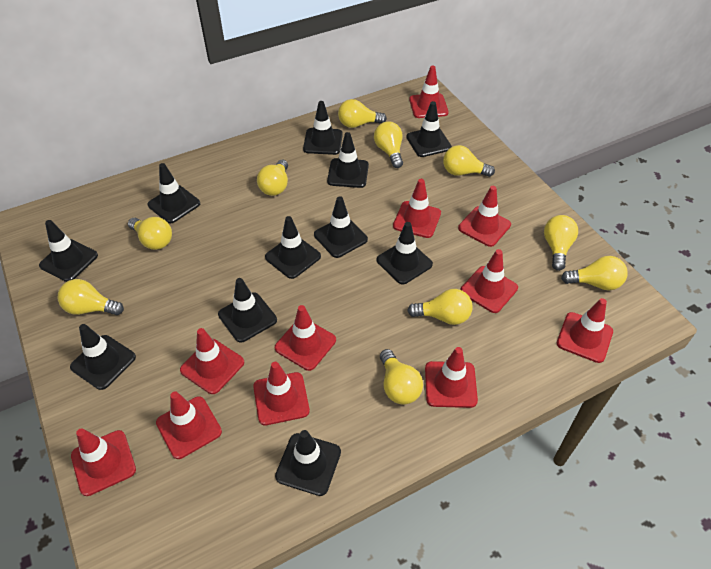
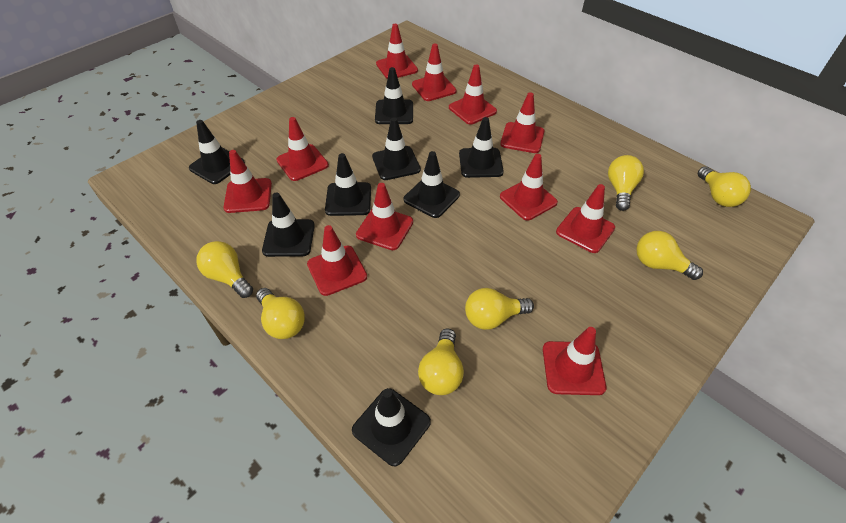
black traffic cone: [39,220,98,282] [70,324,136,390] [148,163,200,223] [218,278,277,343] [265,216,321,279] [275,430,341,496] [303,101,343,155] [314,196,368,258] [327,132,369,188] [377,222,433,284] [406,101,452,157] = 11 -> [189,120,245,184] [262,192,315,257] [325,153,371,216] [352,388,431,466] [372,117,421,180] [375,67,413,124] [403,151,460,218] [459,117,504,178] = 8
yellow light bulb: [58,279,124,315] [128,217,172,250] [257,160,288,196] [338,99,387,128] [374,122,403,168] [380,349,423,405] [407,289,472,325] [443,145,495,177] [544,215,578,271] [561,256,628,290] = 10 -> [196,241,253,298] [256,288,305,339] [418,329,464,395] [465,288,534,330] [608,155,644,211] [636,231,703,280] [698,166,751,207] = 7

